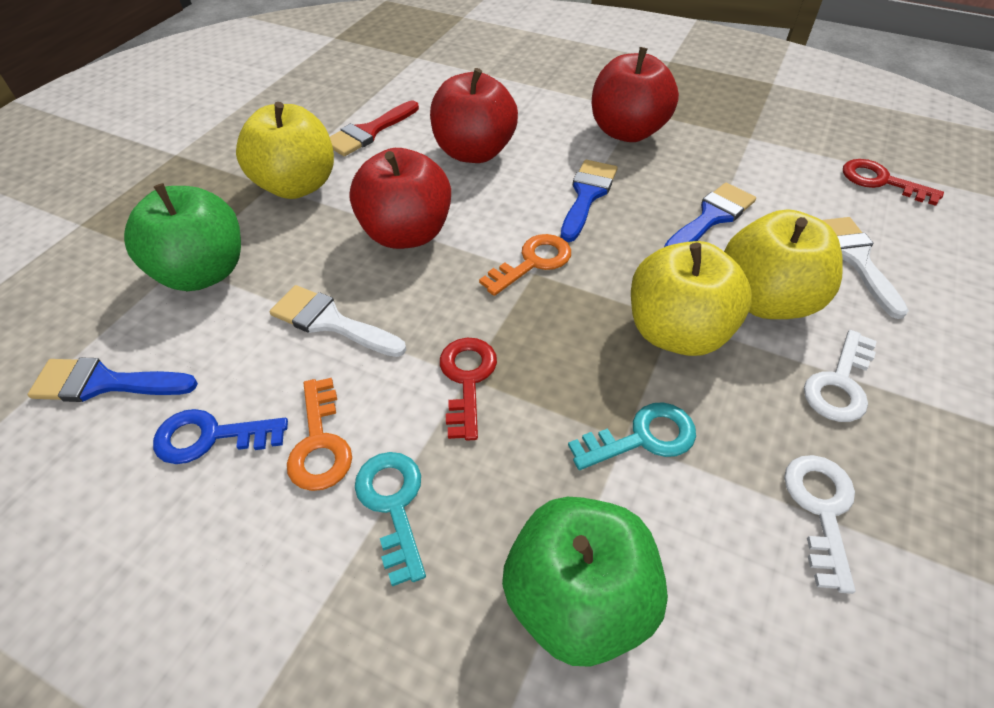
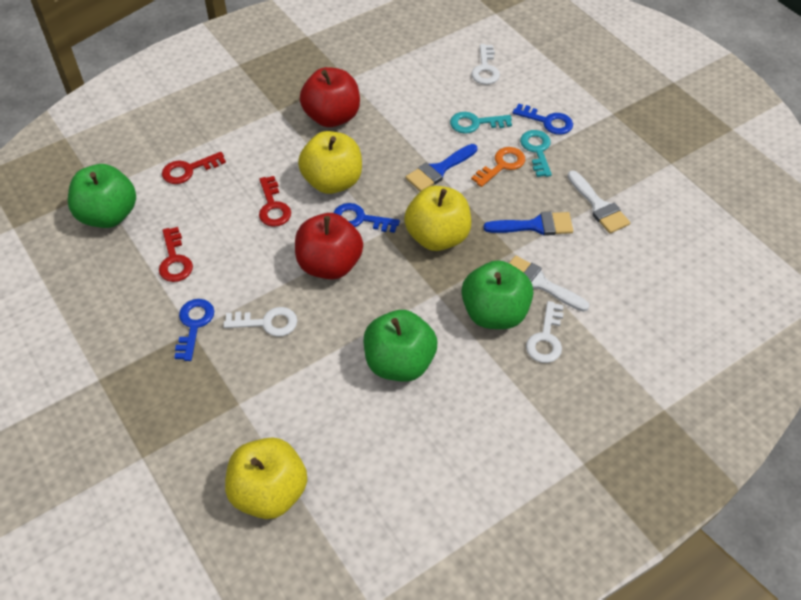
blue brush: [28,357,198,402] [560,160,617,242] [664,183,756,247] = 3 -> [406,144,477,192] [484,212,573,236] = 2
blue key: [153,409,288,464] = 1 -> [174,299,214,361] [333,203,400,233] [513,104,573,135] = 3
green apple: [124,183,241,291] [502,497,668,667] = 2 -> [68,164,136,228] [364,310,437,382] [462,260,533,329] = 3
orange key: [287,378,352,491] [479,234,571,296] = 2 -> [471,147,525,187] = 1
red apple: [349,148,451,249] [430,68,518,163] [592,47,679,142] = 3 -> [295,213,363,279] [300,67,360,127] = 2
red brush: [330,101,419,156] = 1 -> none = 0
red key: [440,338,497,441] [843,159,944,206] = 2 -> [159,227,193,282] [162,152,226,184] [259,176,291,227] = 3
white key: [784,455,855,594] [804,330,877,422] = 2 -> [223,307,297,337] [471,44,500,85] [526,301,564,363] = 3

